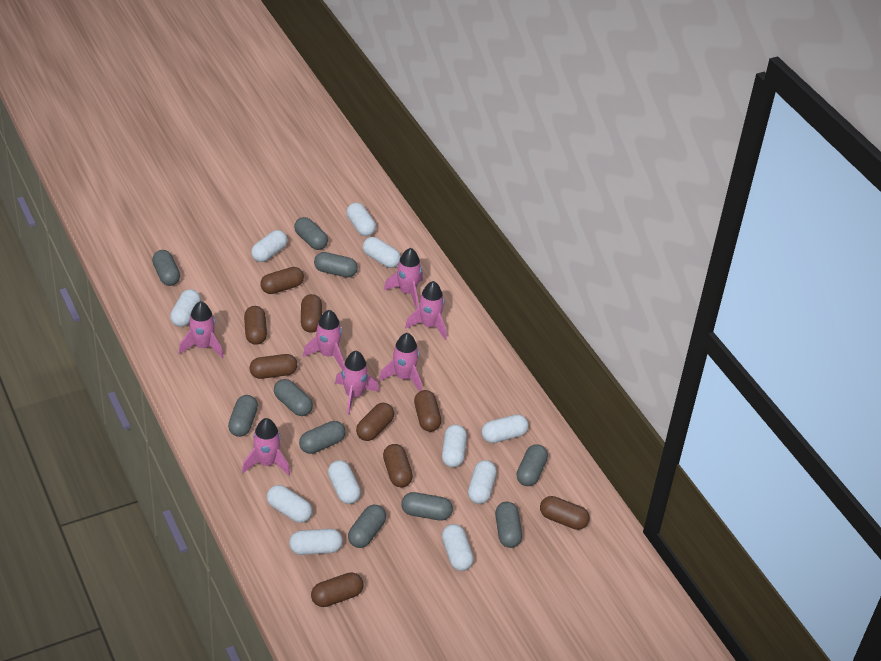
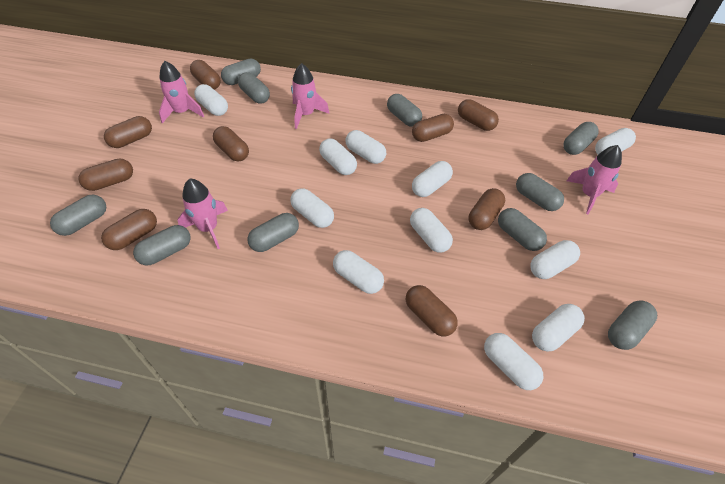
pink rocket: [179,301,223,358] [242,418,290,475] [303,310,344,370] [335,351,379,414] [379,333,422,392] [384,248,423,308] [405,281,447,340] = 7 -> [159,61,204,124] [177,179,228,249] [291,63,330,129] [567,145,622,215] = 4

